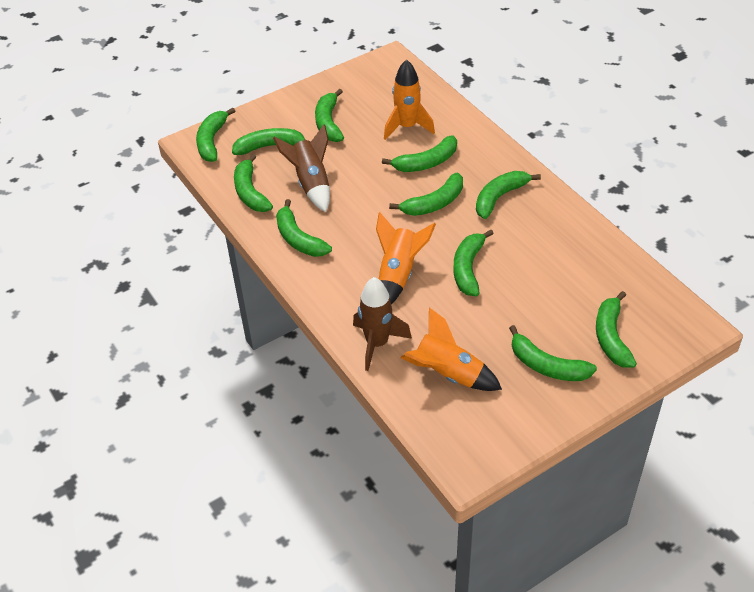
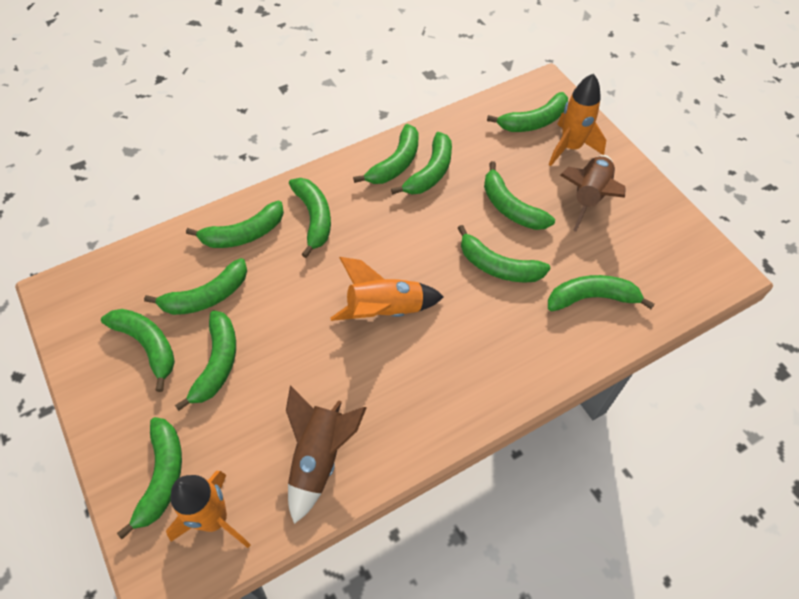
green banana: [196,108,235,162] [232,128,311,155] [234,154,273,212] [276,199,332,257] [315,89,344,142] [382,135,457,172] [389,173,463,216] [453,229,494,296] [476,171,541,219] [509,325,597,381] [596,291,637,368] = 11 -> [101,309,175,392] [117,417,182,539] [144,258,247,315] [175,310,236,411] [186,201,284,248] [289,178,331,258] [353,124,419,184] [391,132,452,195] [458,225,550,282] [484,161,555,230] [487,92,568,132] [548,275,655,312] = 12

